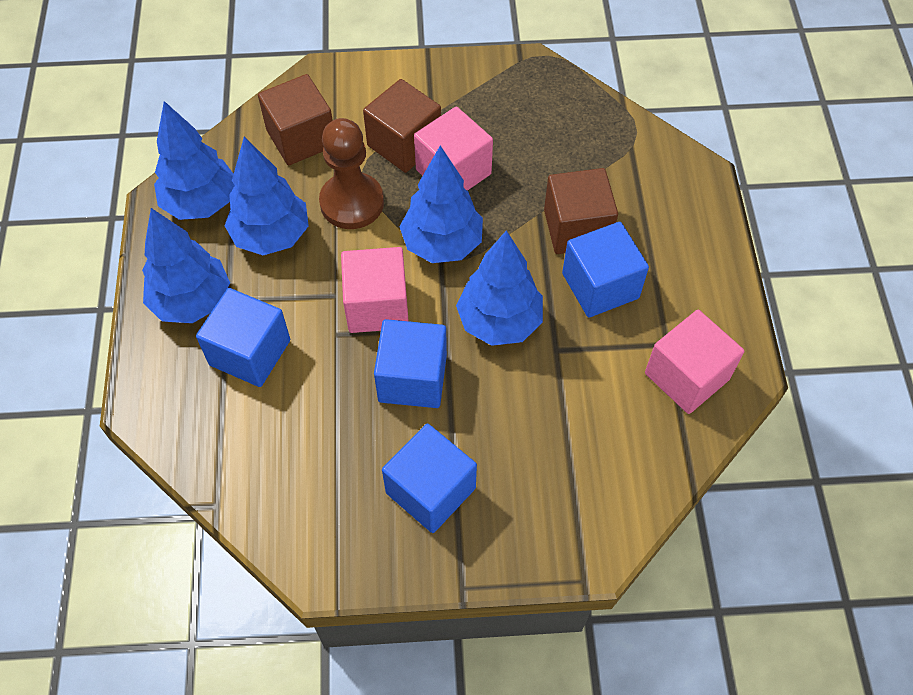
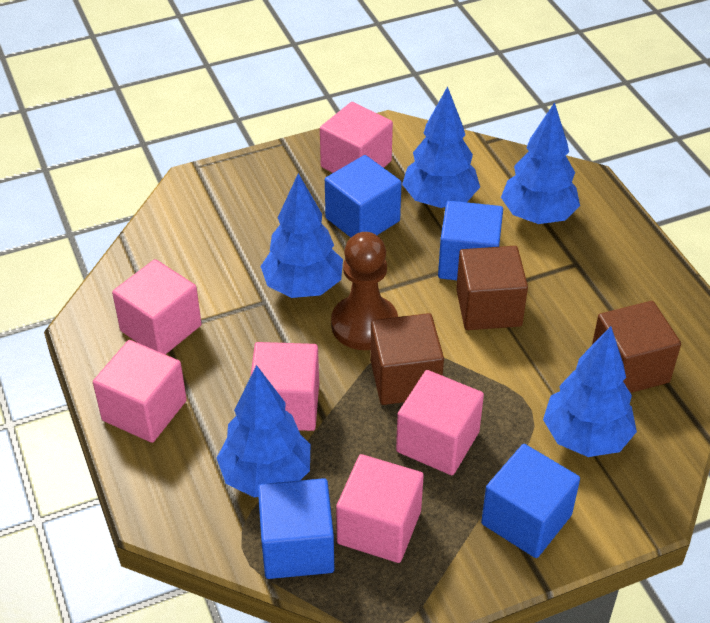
pink cube: [341,247,409,333] [414,107,493,191] [645,310,744,414] = 3 -> [93,340,187,443] [112,259,202,355] [250,342,319,431] [320,102,393,173] [336,454,424,563] [396,370,484,475] = 6

